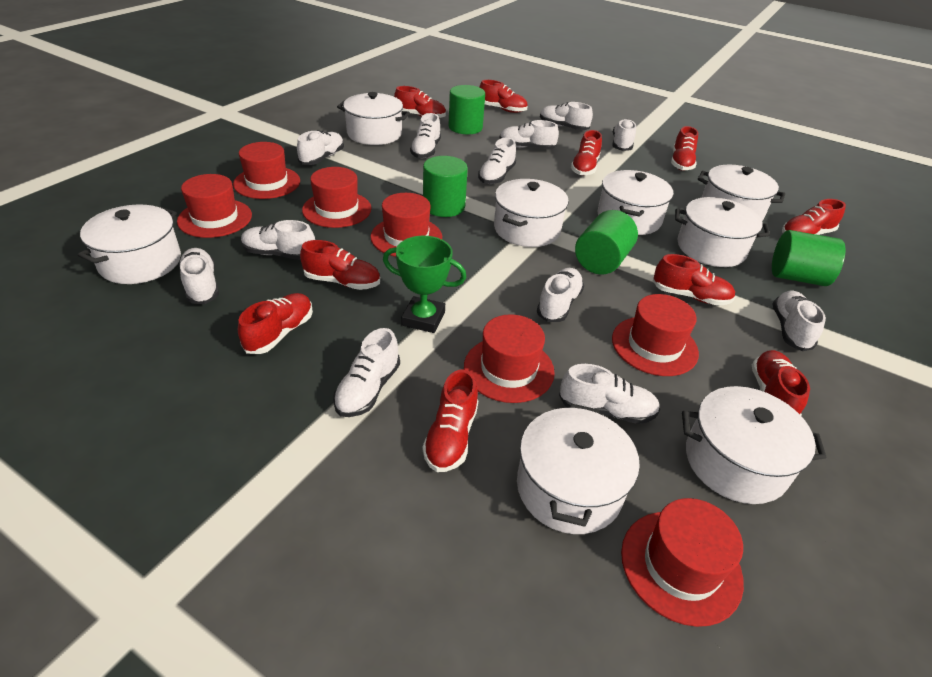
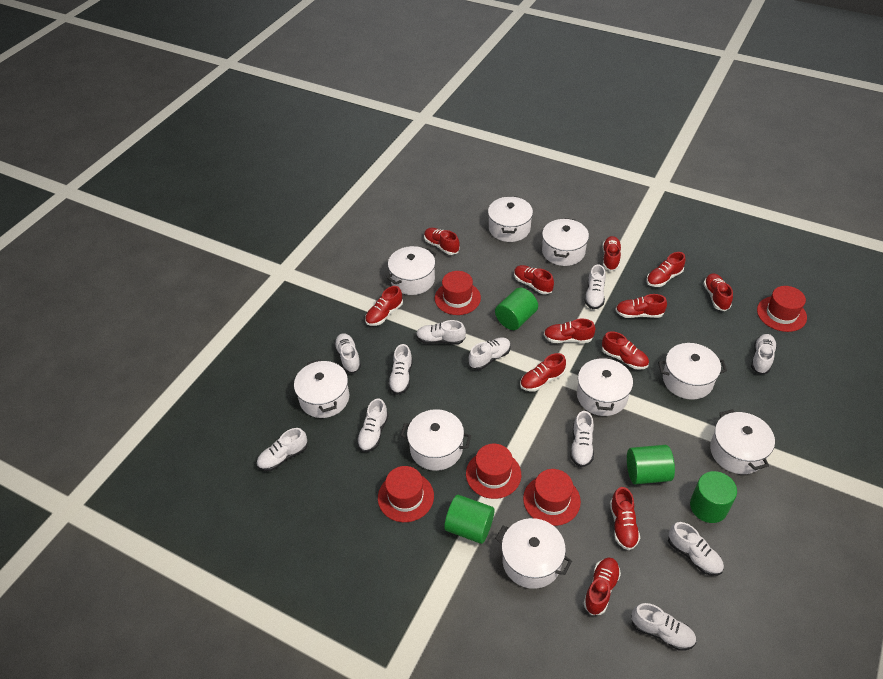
green trophy: [383,236,466,333] = 1 -> none = 0
red hat: [177,174,252,238] [233,142,300,199] [302,167,371,228] [370,193,442,257] [464,314,555,403] [612,294,699,376] [621,498,744,627] = 7 -> [378,466,434,522] [435,271,481,315] [466,444,521,499] [523,469,581,526] [757,286,807,332] = 5
red shoe: [238,293,313,354] [300,240,380,290] [394,86,446,118] [423,370,478,472] [479,80,528,113] [571,130,602,176] [653,254,735,305] [671,126,698,171] [752,350,810,416] [782,199,846,235] = 10 -> [365,286,403,326] [424,228,460,255] [514,265,554,295] [520,353,566,391] [544,319,595,343] [583,557,621,615] [602,236,621,271] [602,331,649,370] [610,487,640,550] [615,294,667,318] [647,252,686,287] [703,273,733,311] = 12
white pot: [78,205,181,284] [337,92,410,145] [494,179,569,247] [517,404,640,534] [597,170,673,235] [675,197,770,267] [682,386,826,504] [698,164,785,221] = 8 -> [294,359,349,418] [387,246,436,295] [400,409,471,471] [488,196,533,242] [495,518,572,589] [542,218,589,266] [577,356,633,416] [658,343,727,400] [710,409,775,474] = 9
white shoe: [178,248,219,304] [241,220,315,260] [297,130,344,165] [333,328,400,417] [410,113,441,158] [478,137,516,184] [500,120,559,150] [537,268,584,322] [540,102,593,130] [559,364,660,424] [612,119,636,151] [773,291,826,351] = 12 -> [257,428,308,471] [334,333,361,373] [357,398,389,452] [388,344,413,395] [416,320,466,344] [469,337,511,370] [570,411,594,467] [584,265,606,309] [631,603,696,651] [668,522,724,576] [751,334,777,374] = 11

